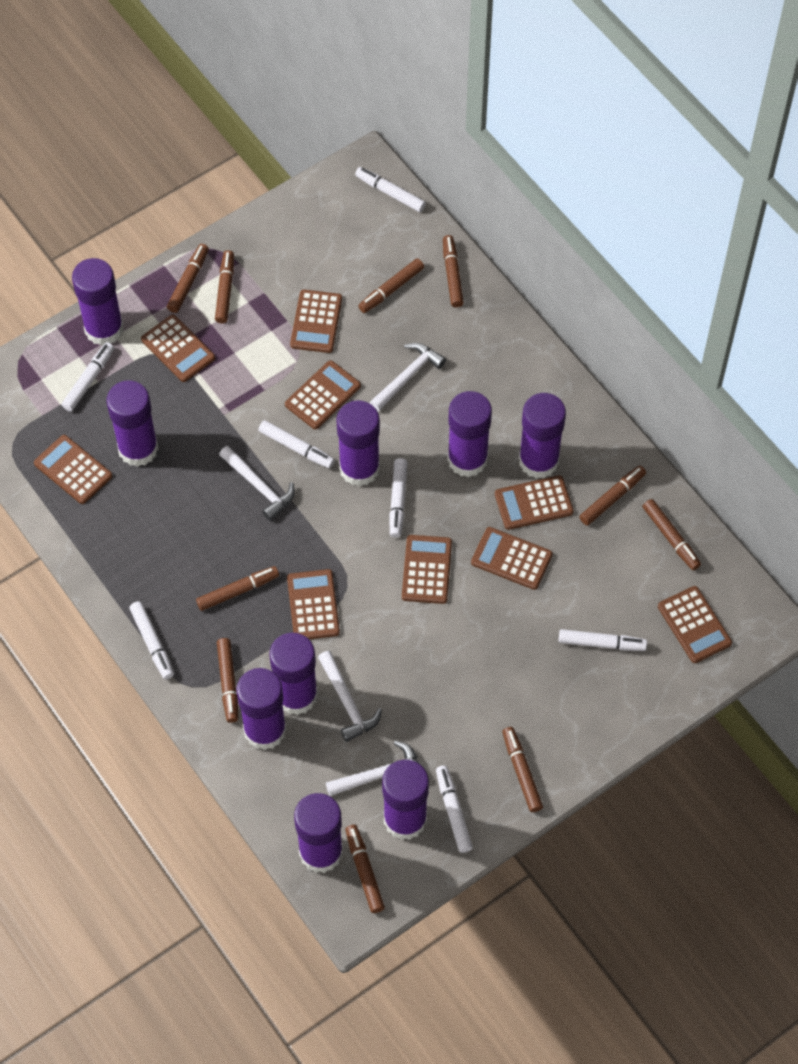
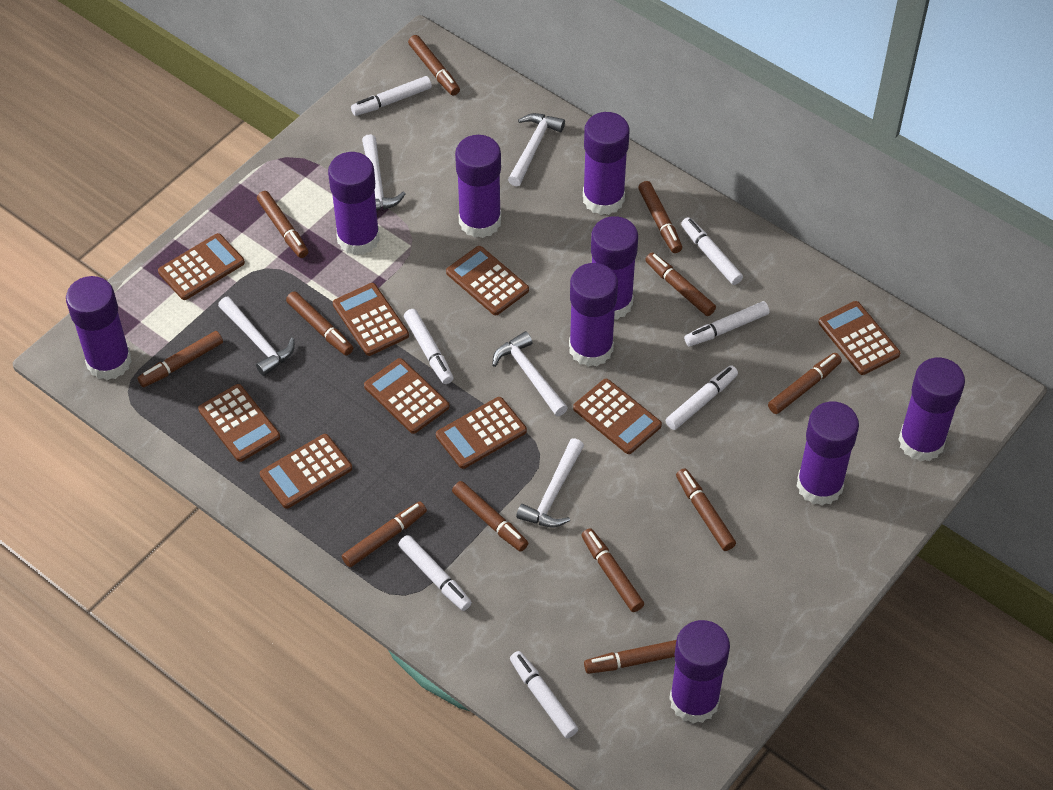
brown marker: [167,244,209,313] [196,566,279,611] [215,250,234,323] [217,638,238,723] [345,825,385,913] [358,258,424,313] [443,235,464,307] [502,727,543,812] [579,466,646,525] [643,499,701,570] = 10 -> [137,331,223,387] [257,191,308,258] [286,291,353,356] [342,502,427,567] [408,35,460,96] [452,481,528,552] [581,528,644,612] [584,640,676,674] [638,181,682,253] [645,252,716,316] [676,468,736,551] [768,353,842,414] = 12
white hammer: [219,446,295,521] [318,651,382,742] [326,741,420,796] [370,343,446,412] = 4 -> [218,296,295,376] [362,134,405,211] [492,331,568,416] [508,113,565,186] [516,438,584,527] = 5

